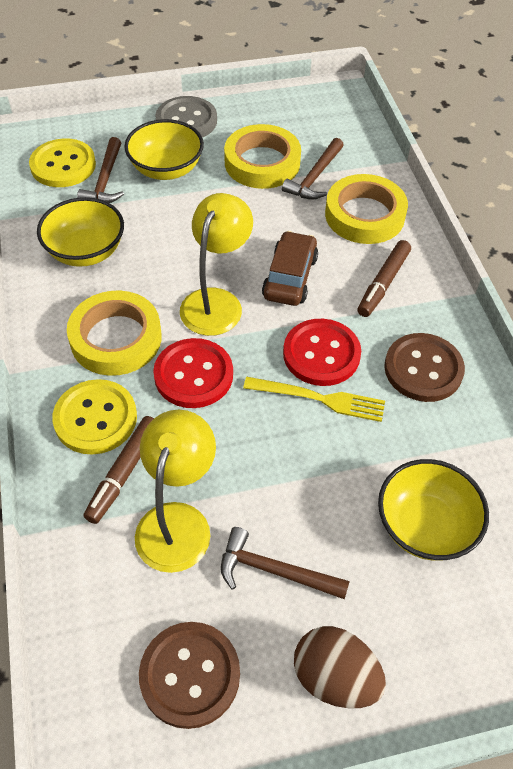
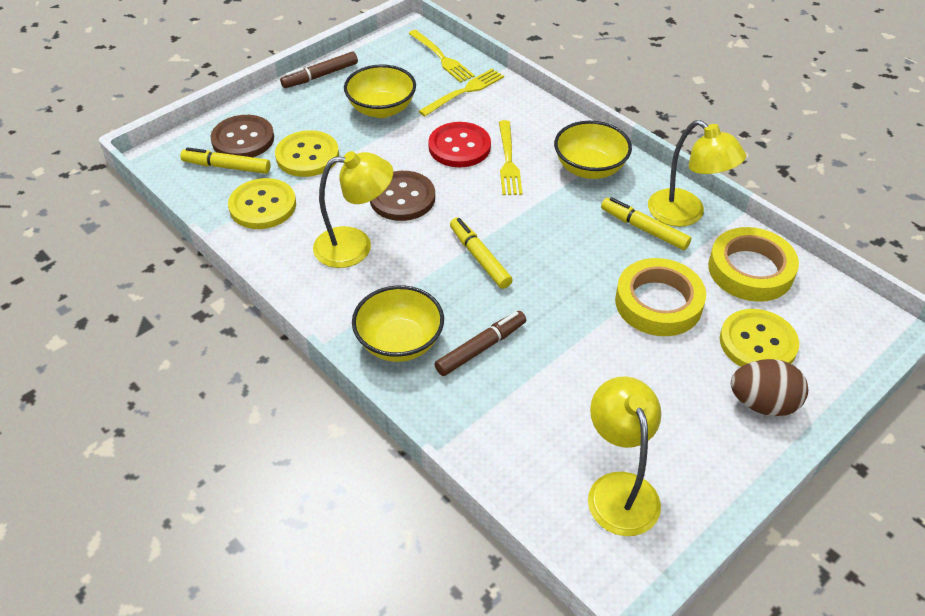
brown car: [262,231,318,306] = 1 -> none = 0
brown hammer: [77,137,124,203] [221,527,350,599] [282,138,344,200] = 3 -> none = 0
grey button: [155,96,217,138] = 1 -> none = 0
red button: [153,338,233,408] [283,319,361,386] = 2 -> [428,122,491,167] = 1
yellow button: [29,139,96,187] [52,379,137,455] = 2 -> [228,178,296,229] [275,130,339,177] [720,309,799,367] = 3
yellow fork: [243,377,385,422] = 1 -> [408,30,475,83] [419,69,504,116] [499,120,522,195] = 3
yellow lamp: [135,410,216,573] [180,193,253,336] = 2 -> [313,151,393,268] [588,376,661,536] [648,120,746,227] = 3
yellow marker: none = 0 -> [180,147,270,174] [450,217,513,289] [601,197,691,250] = 3
yellow tape: [67,291,162,376] [224,124,301,189] [325,174,408,244] = 3 -> [615,258,706,336] [708,227,799,302] = 2

